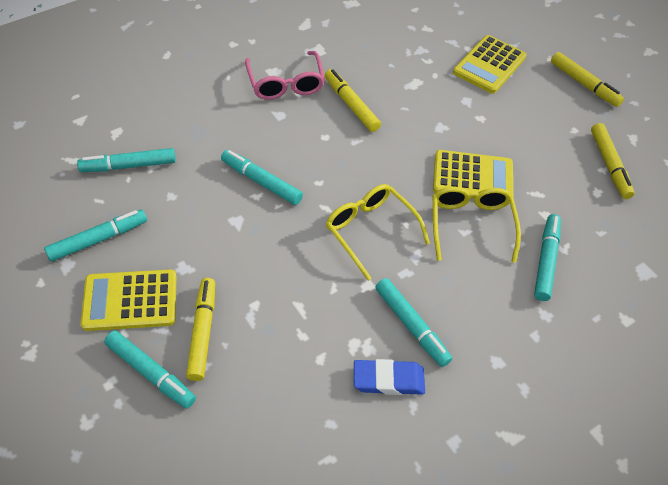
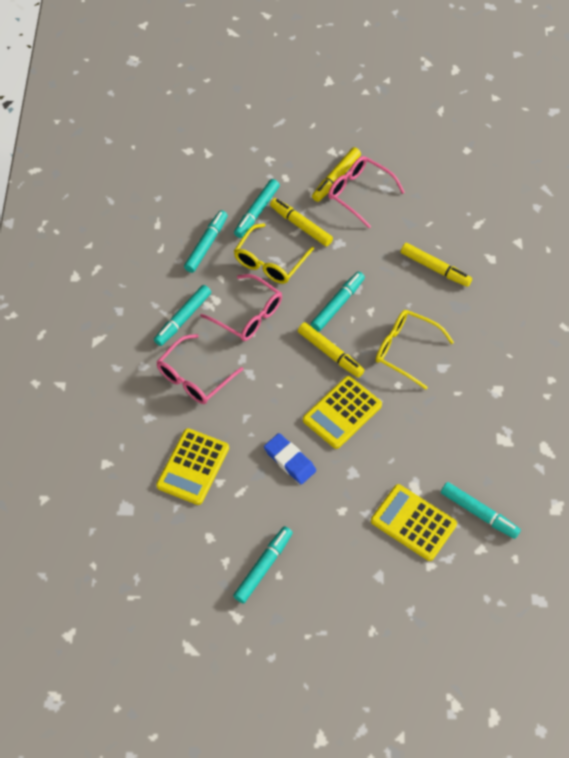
pink glasses: [245,51,325,100] = 1 -> [157,334,244,404] [200,274,282,341] [328,156,405,228] = 3

